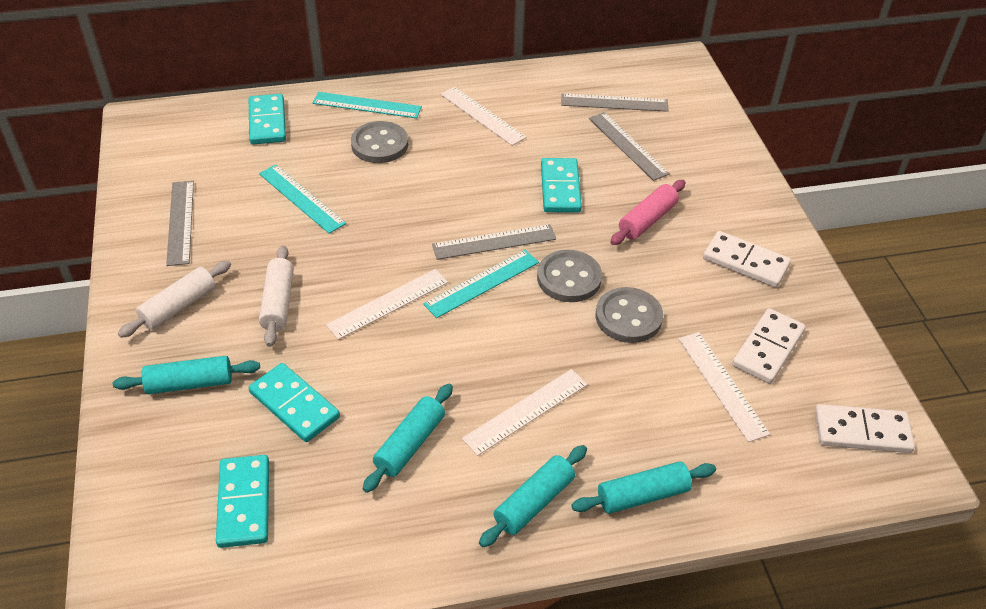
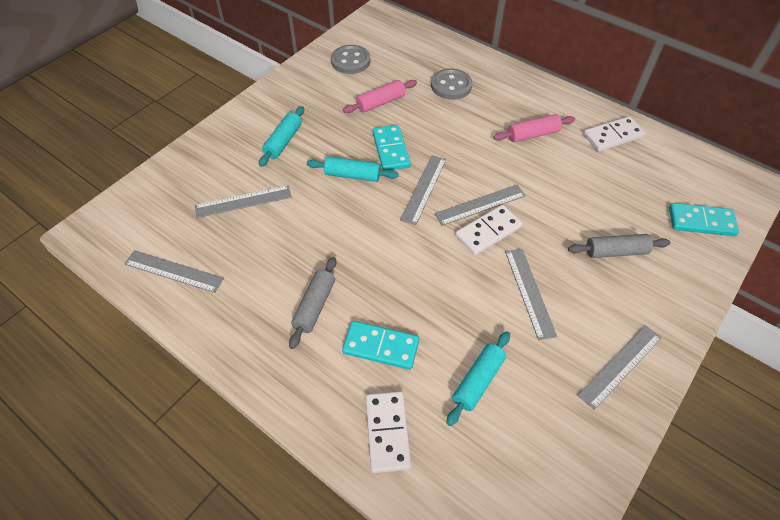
grey button: [351,121,408,163] [537,250,602,302] [596,287,663,343] = 3 -> [331,45,370,74] [431,68,472,100] = 2
grey rolling pin: none = 0 -> [289,257,336,349] [568,234,670,258] = 2
grey ruler: [166,181,194,266] [432,224,556,260] [561,93,669,112] [589,112,670,181] = 4 -> [124,250,224,293] [195,185,292,218] [400,155,446,225] [434,185,526,226] [505,249,557,340] [577,325,662,410] = 6
pink rolling pin: [610,180,686,245] = 1 -> [343,80,417,113] [493,114,575,142] = 2
turquoise domino: [216,455,269,548] [249,94,286,144] [249,363,340,442] [541,158,582,213] = 4 -> [342,321,419,370] [372,125,411,171] [669,203,739,236] = 3
turquoise rolling pin: [113,356,260,394] [363,384,453,493] [479,445,587,547] [571,461,716,514] = 4 -> [259,106,304,167] [307,156,399,182] [446,331,510,426] = 3
turquoise ruler: [259,164,346,234] [313,92,422,118] [423,250,539,318] = 3 -> none = 0
white rolling pin: [118,261,231,338] [259,245,294,347] = 2 -> none = 0
white ruler: [326,269,448,340] [440,87,526,146] [462,369,588,456] [678,332,770,442] = 4 -> none = 0

